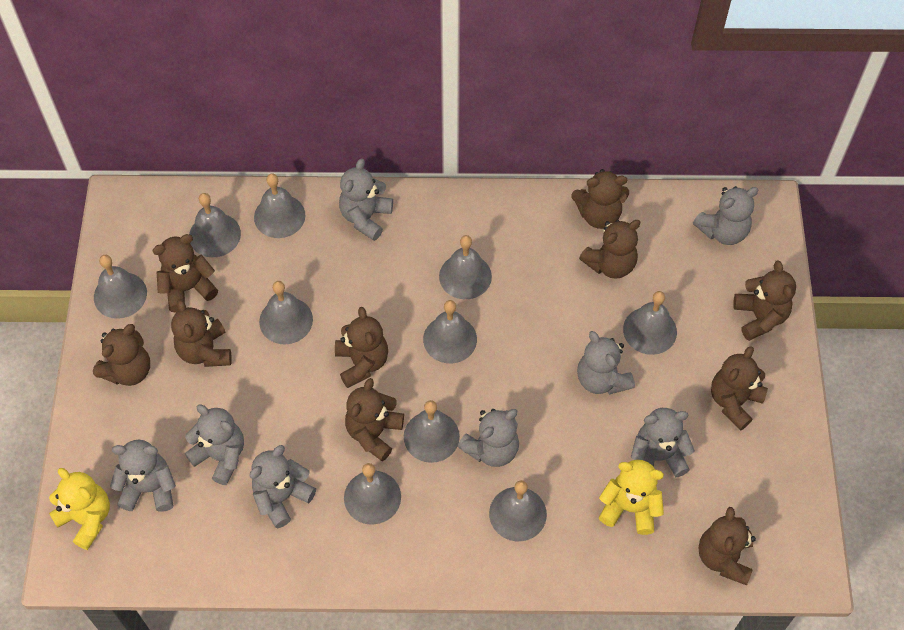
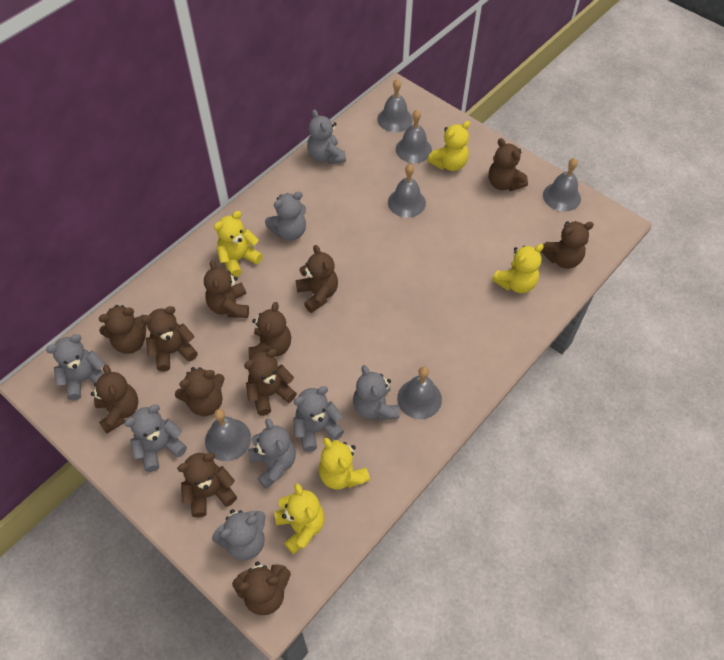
brown teddy bear: [93,324,150,386] [152,234,218,313] [171,299,232,367] [335,307,388,388] [345,378,404,461] [572,169,629,229] [579,220,640,279] [699,507,756,585] [711,346,768,430] [733,260,796,341] = 10 -> [91,364,138,434] [99,305,147,354] [141,306,198,372] [175,367,225,416] [177,453,237,517] [204,260,249,318] [232,561,291,615] [244,349,297,416] [249,302,291,359] [296,245,338,313] [489,138,528,191] [541,221,594,269] = 12
grey bell: [94,255,147,319] [189,193,241,257] [254,174,305,238] [259,281,313,345] [344,463,401,525] [404,400,460,463] [423,300,477,363] [439,235,492,299] [489,480,547,541] [623,291,677,355] = 10 -> [205,409,251,461] [377,79,413,132] [388,164,426,218] [396,110,432,163] [397,367,442,419] [543,158,581,212] = 6
yellow teddy bear: [49,468,110,550] [599,460,664,535] = 2 -> [214,211,263,277] [274,483,325,554] [319,438,370,490] [427,121,470,171] [492,244,544,293] = 5

